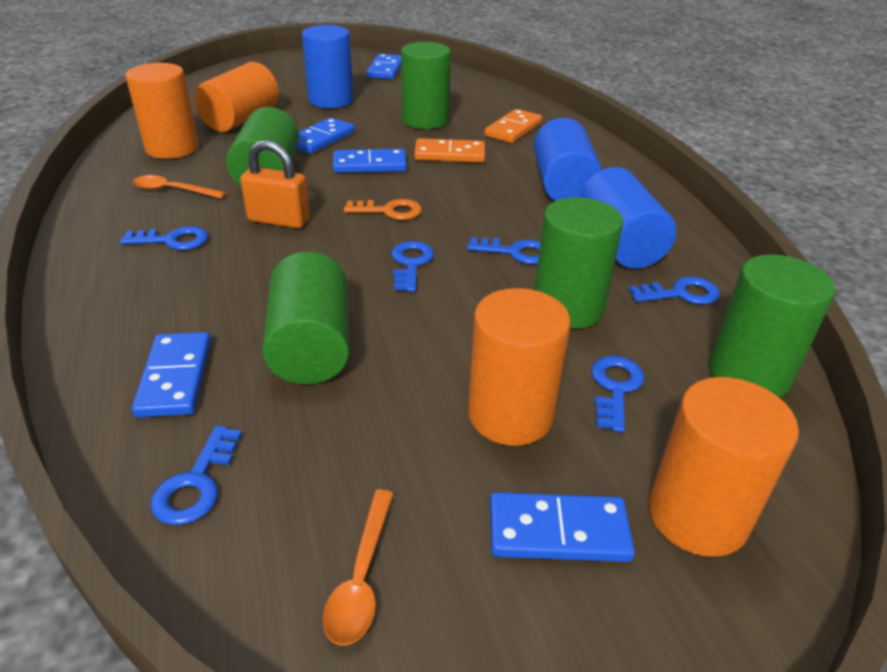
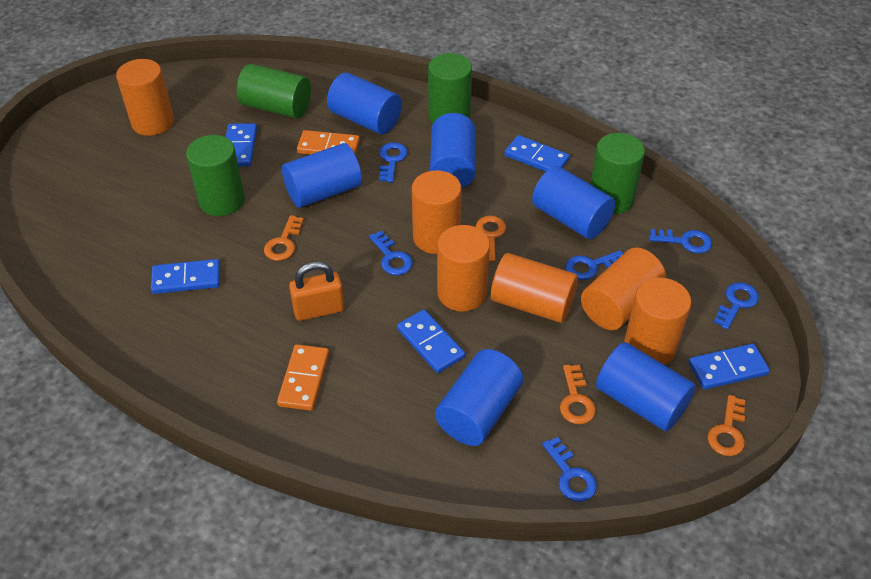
blue cylinder: [302,25,353,108] [534,118,602,201] [580,167,676,269] = 3 -> [282,143,362,208] [327,72,402,134] [430,113,476,188] [435,349,523,446] [532,166,615,239] [596,342,696,431] = 6
green cylinder: [226,107,299,186] [262,252,349,384] [401,42,451,129] [534,197,623,329] [709,254,835,398] = 5 -> [186,135,245,216] [237,64,311,118] [428,53,472,124] [590,133,645,214] = 4
orange cylinder: [125,63,199,159] [194,62,279,132] [468,288,571,446] [649,377,799,557] = 4 -> [116,59,174,136] [412,170,462,254] [437,225,490,312] [491,253,578,323] [581,248,666,330] [624,278,691,365] = 6
orange key: [344,199,422,220] = 1 -> [264,215,304,261] [476,216,506,262] [560,365,596,424] [707,395,746,456] = 4
orange spoon: [133,175,226,199] [323,489,394,645] = 2 -> none = 0

